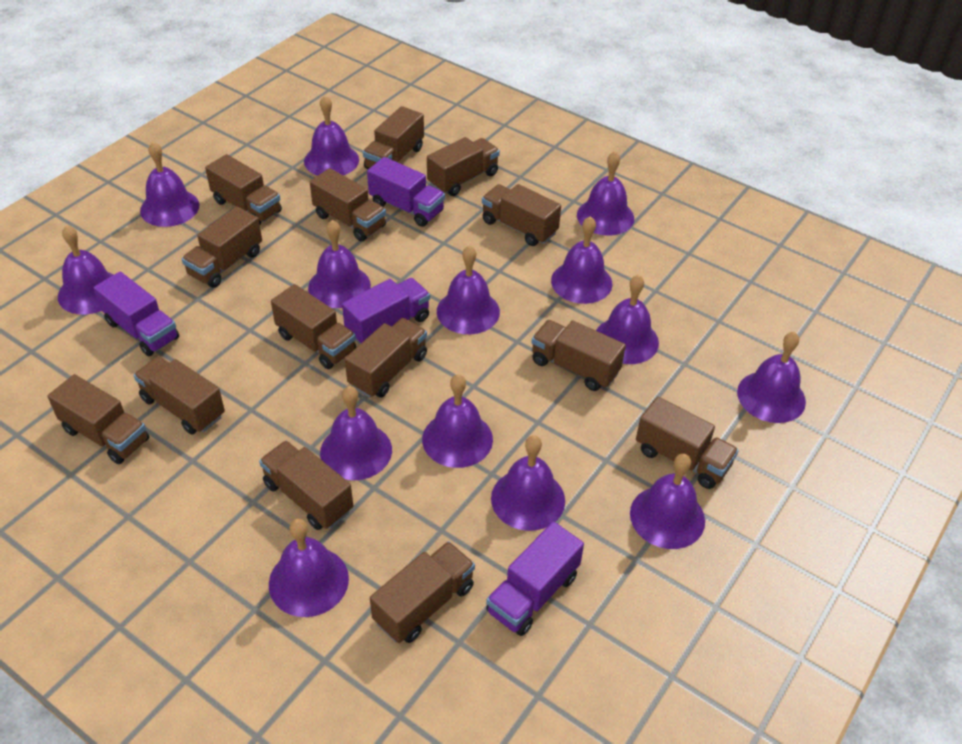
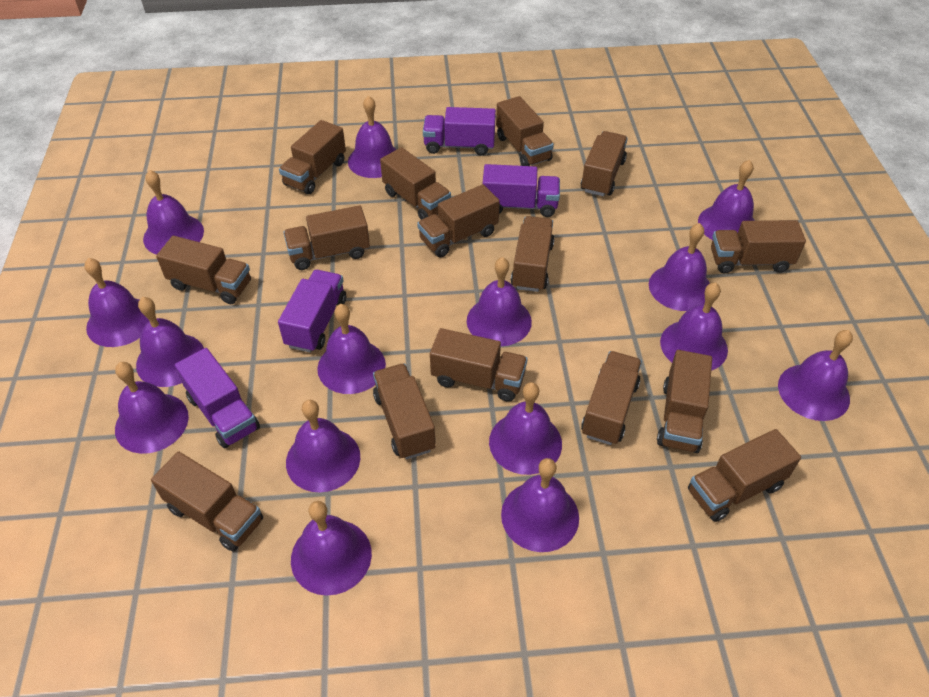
brown truck: [48,374,149,464] [134,356,225,435] [182,206,262,288] [205,154,282,224] [259,441,353,530] [271,284,356,369] [310,168,386,241] [345,318,427,398] [363,106,424,169] [370,541,475,643] [427,137,500,196] [482,184,561,246] [531,320,626,391] [636,397,739,489] = 14 -> [151,452,263,552] [156,236,251,304] [279,120,346,194] [283,205,370,270] [373,363,436,459] [380,147,451,220] [417,184,500,257] [430,328,528,402] [496,96,554,166] [511,216,554,292] [581,131,628,196] [581,351,642,445] [657,350,712,453] [688,429,801,522] [711,220,806,273] = 15
purple bell: [58,225,114,315] [140,142,199,227] [269,519,349,617] [304,96,359,176] [308,220,371,308] [320,386,392,480] [422,374,493,468] [437,245,500,334] [491,435,565,531] [551,216,612,304] [577,151,634,236] [596,275,659,364] [630,454,705,549] [737,332,806,423] = 14 -> [84,258,149,347] [115,362,189,454] [136,297,204,387] [143,170,204,254] [286,400,360,492] [291,501,372,596] [317,304,386,394] [348,96,397,178] [467,257,532,346] [489,382,562,475] [501,458,579,552] [649,223,710,311] [660,282,728,371] [698,160,755,240] [778,330,853,421] = 15

